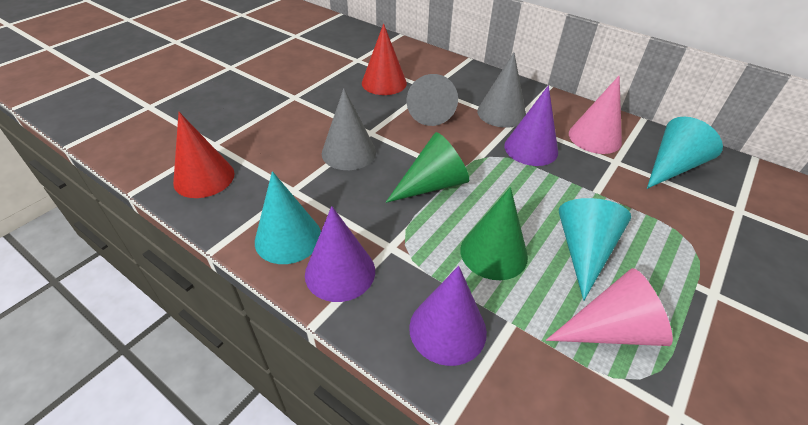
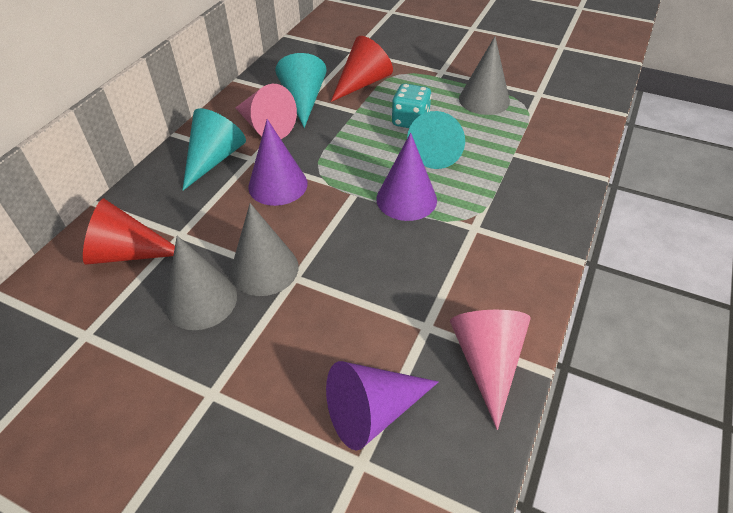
green cone: [385,132,469,203] [460,187,528,280] = 2 -> none = 0
turquoise dice: none = 0 -> [392,83,432,128] = 1

